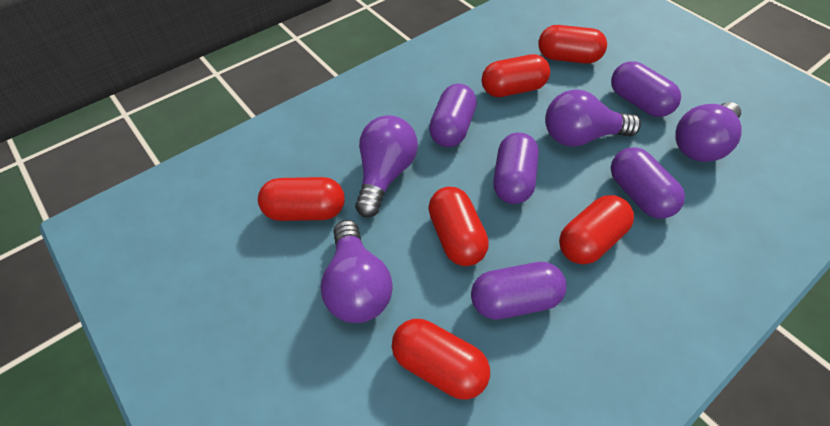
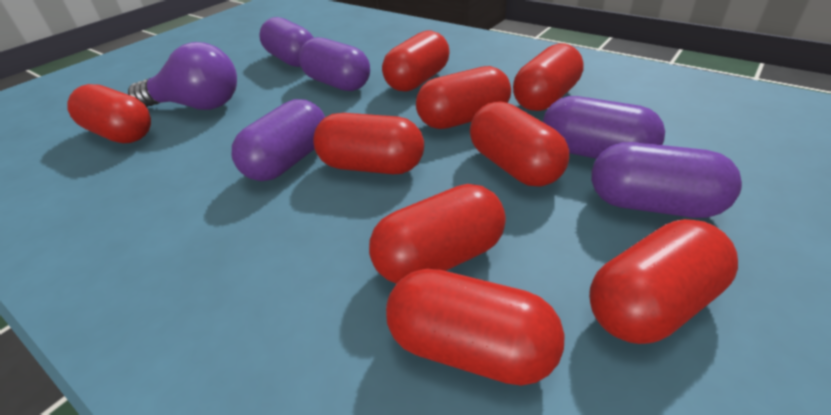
purple light bulb: [320,220,393,323] [355,115,418,217] [545,89,641,147] [675,102,742,162] = 4 -> [128,42,237,110] = 1
red capsule: [258,177,345,221] [392,319,490,400] [428,187,489,266] [482,54,550,97] [538,25,607,64] [559,195,634,265] = 6 -> [67,84,151,143] [313,113,424,174] [369,184,506,284] [382,31,450,92] [386,269,565,386] [416,66,511,129] [470,101,569,187] [513,43,584,111] [589,219,738,344] = 9

